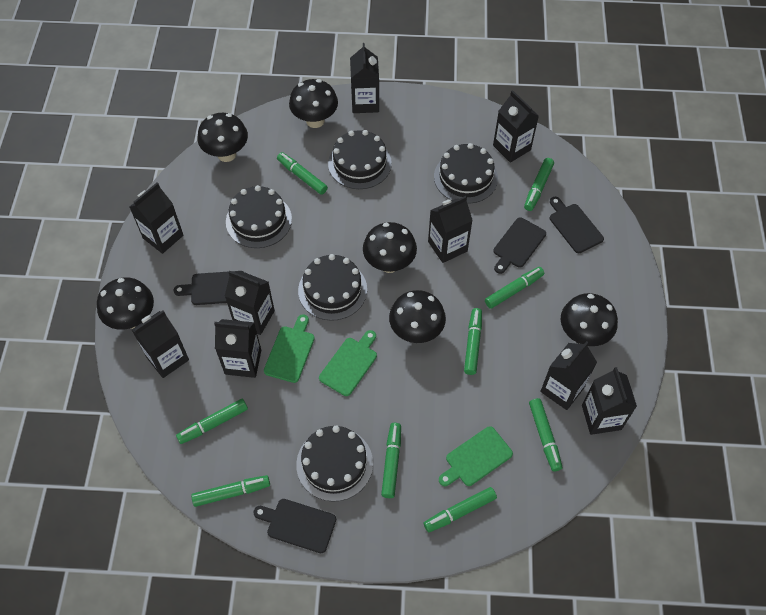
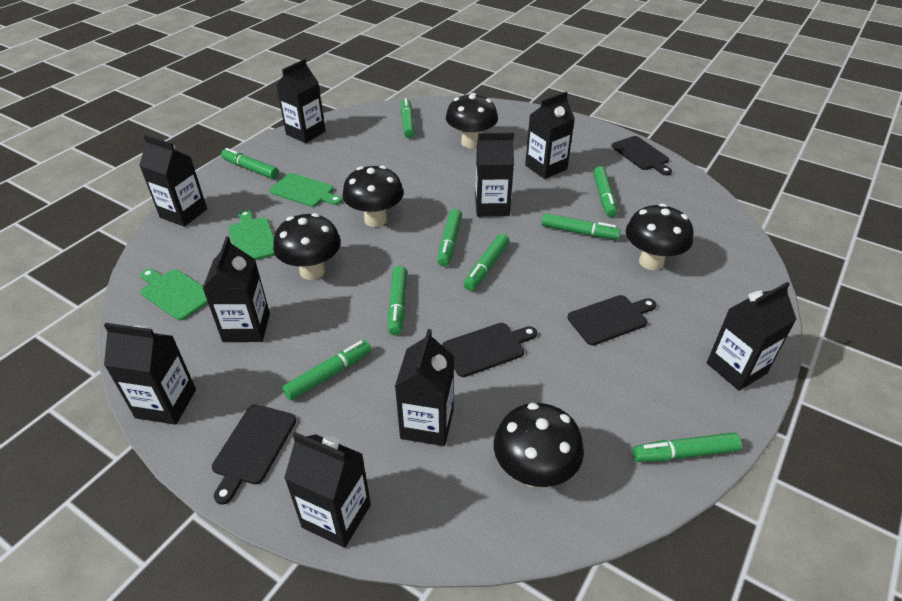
black cake: [226,185,292,248] [296,425,373,502] [298,254,367,321] [328,130,392,189] [434,143,498,204] = 5 -> none = 0
black mushroom: [97,277,154,330] [197,113,248,162] [289,79,338,128] [363,222,417,273] [389,290,446,343] [561,293,618,346] = 6 -> [273,213,341,280] [342,165,404,227] [446,93,498,149] [494,403,584,488] [626,204,693,270] = 5

